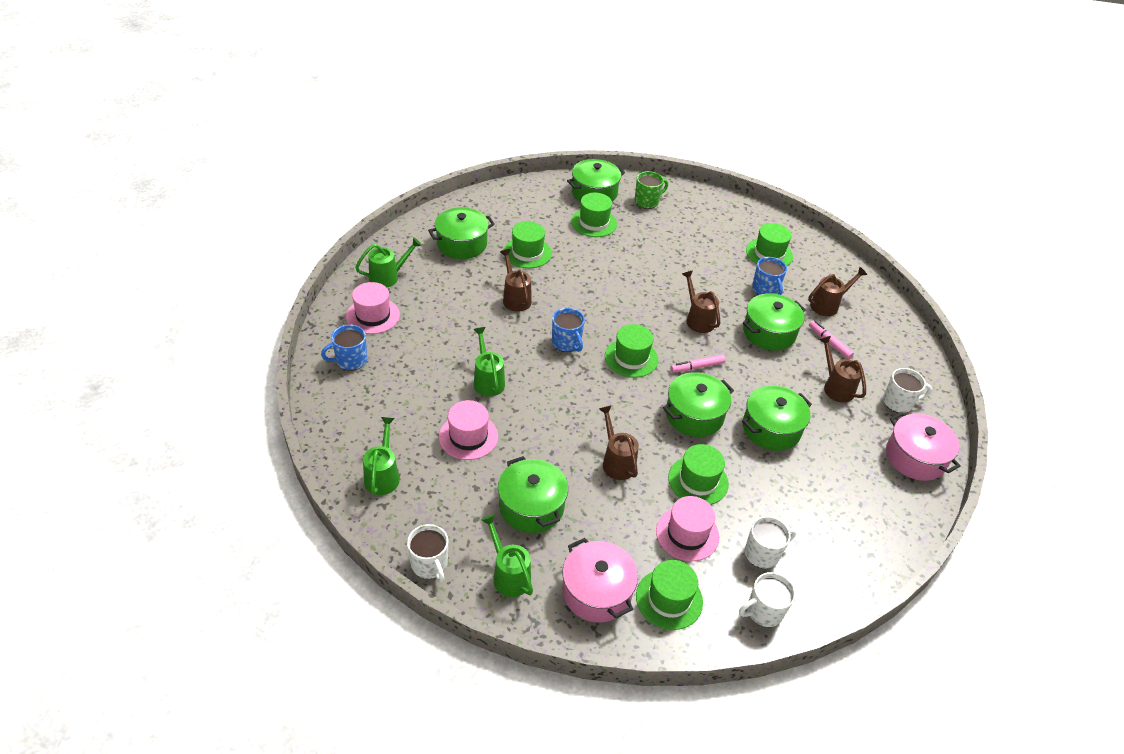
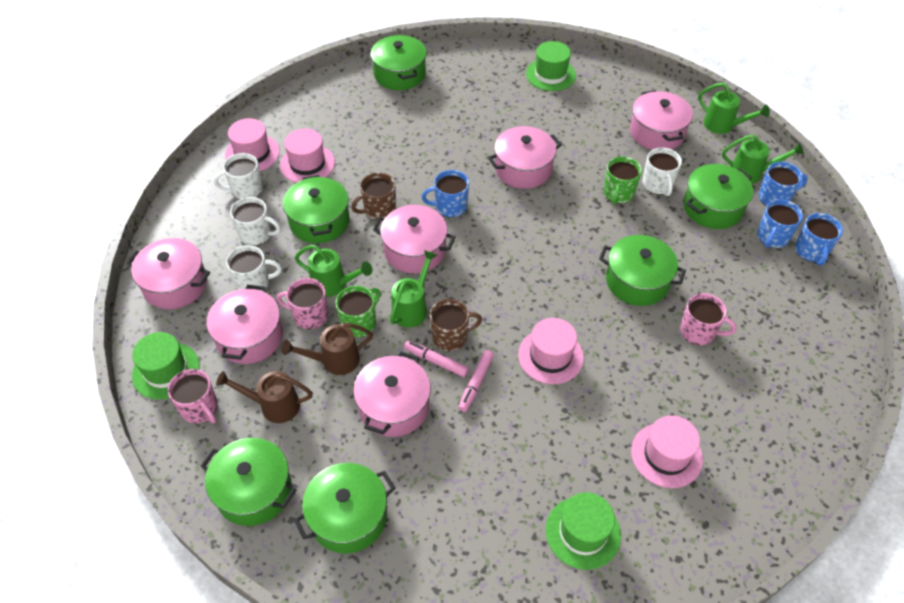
blue mug: [321,325,367,371] [552,308,585,352] [752,257,787,295] = 3 -> [422,170,469,218] [757,199,803,248] [759,162,808,206] [795,213,843,265] = 4
brown mug: none = 0 -> [351,173,396,220] [430,299,482,351] = 2
brown watering can: [500,249,532,312] [599,405,639,480] [682,270,720,333] [808,267,867,316] [819,336,866,403] = 5 -> [216,371,313,423] [282,323,373,375] = 2
green hat: [504,221,552,268] [571,193,617,237] [605,324,658,378] [636,560,703,630] [668,444,729,505] [746,223,793,266] = 6 -> [132,332,200,400] [526,41,576,91] [546,492,621,570] = 3
green mug: [635,171,668,209] = 1 -> [336,286,380,337] [603,156,642,205] = 2
pink hat: [346,282,400,334] [439,400,498,460] [656,496,719,561] = 3 -> [225,118,280,171] [280,129,335,183] [518,318,584,384] [631,415,703,488] = 4
pink mug: none = 0 -> [168,369,218,423] [277,278,328,329] [680,293,737,345] = 3
pink pot: [562,538,638,623] [886,412,961,481] = 2 -> [126,238,210,309] [207,285,283,364] [353,351,431,437] [373,205,456,273] [488,126,562,189] [630,90,693,150] = 6

